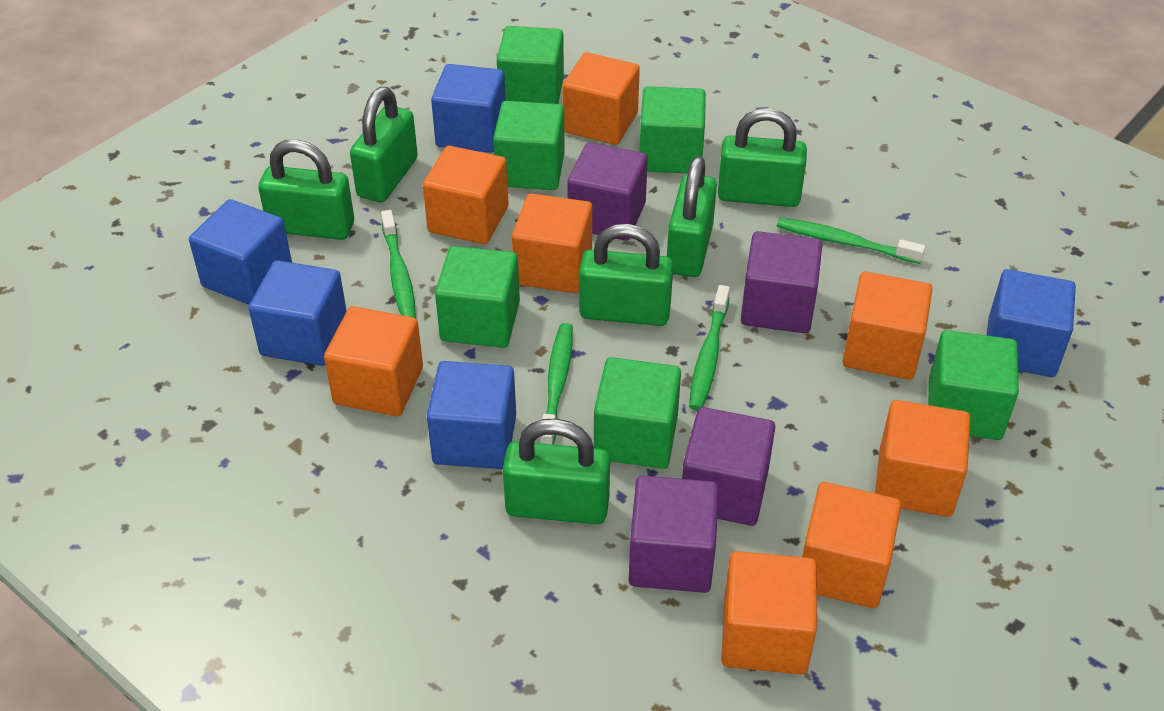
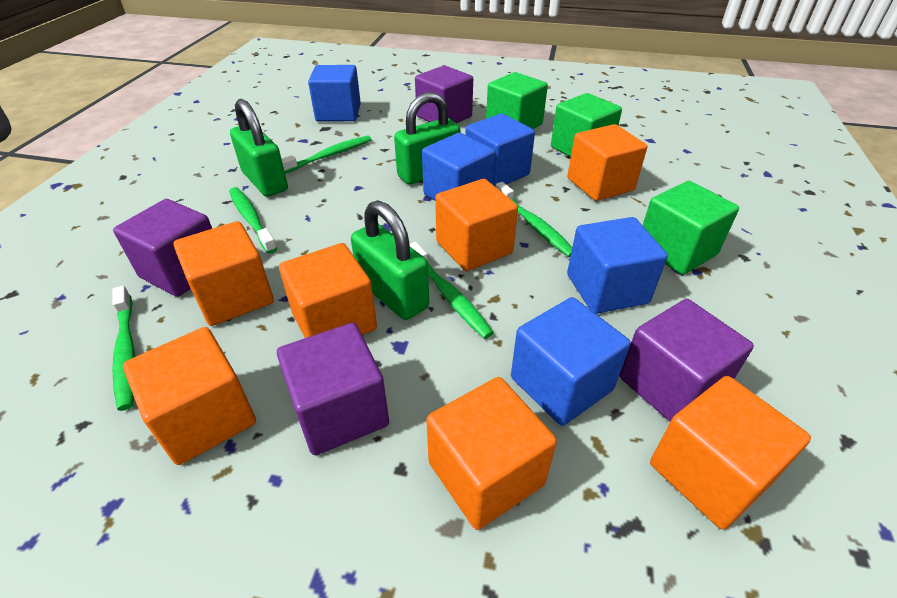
green cube: [435,246,520,348] [493,101,565,190] [497,26,564,104] [594,357,681,469] [640,86,706,173] [928,330,1019,440] = 6 -> [486,72,548,129] [551,93,622,157] [643,181,739,275] = 3
green padlock: [258,139,354,240] [350,87,418,202] [503,419,610,524] [579,224,673,326] [667,156,717,277] [718,108,807,207] = 6 -> [230,99,288,197] [351,200,429,320] [394,92,461,184] = 3
green toothbrush: [381,210,416,318] [539,323,573,445] [689,285,730,411] [777,218,926,264] = 4 -> [112,286,135,411] [229,187,277,254] [282,136,372,174] [410,242,494,339] [496,182,572,257] = 5
orange cube: [324,306,423,416] [423,146,509,244] [512,193,593,293] [562,52,640,145] [721,551,817,674] [802,482,901,608] [842,272,933,380] [875,400,970,517] = 8 -> [123,327,256,465] [173,221,274,326] [279,243,377,338] [426,377,557,530] [435,179,518,271] [567,124,647,201] [650,376,811,530] = 7

